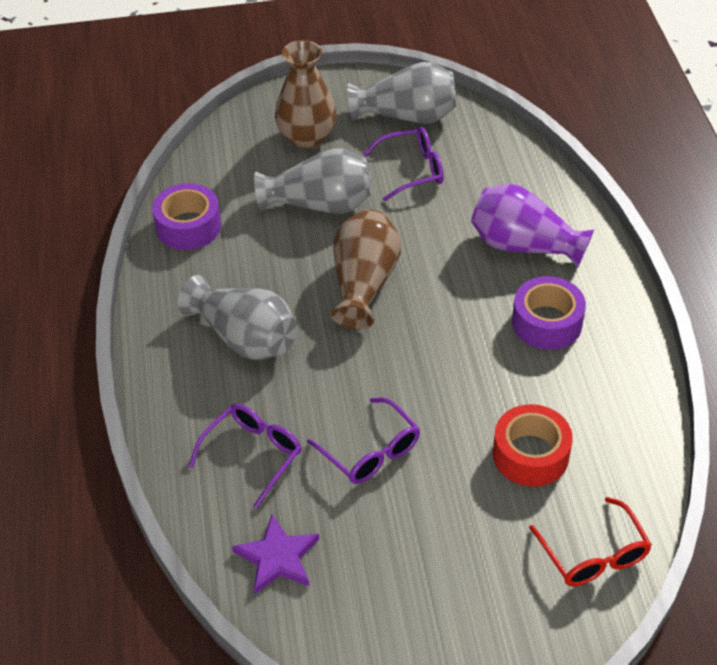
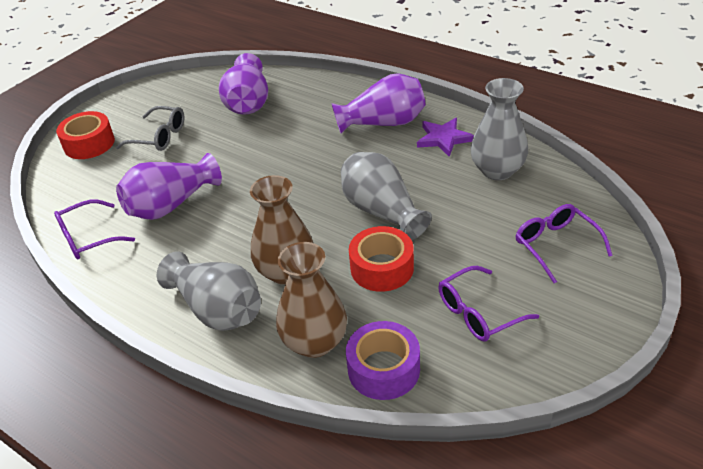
grey glasses: none = 0 -> [116,106,184,151] = 1
purple tape: [152,183,221,250] [512,276,586,350] = 2 -> [346,321,420,400] = 1
purple vase: [471,184,594,268] = 1 -> [116,153,222,220] [219,53,268,115] [331,73,426,134] = 3
red glasses: [529,497,652,586] = 1 -> none = 0
red tape: [493,404,573,487] = 1 -> [56,111,115,159] [349,226,414,292] = 2

